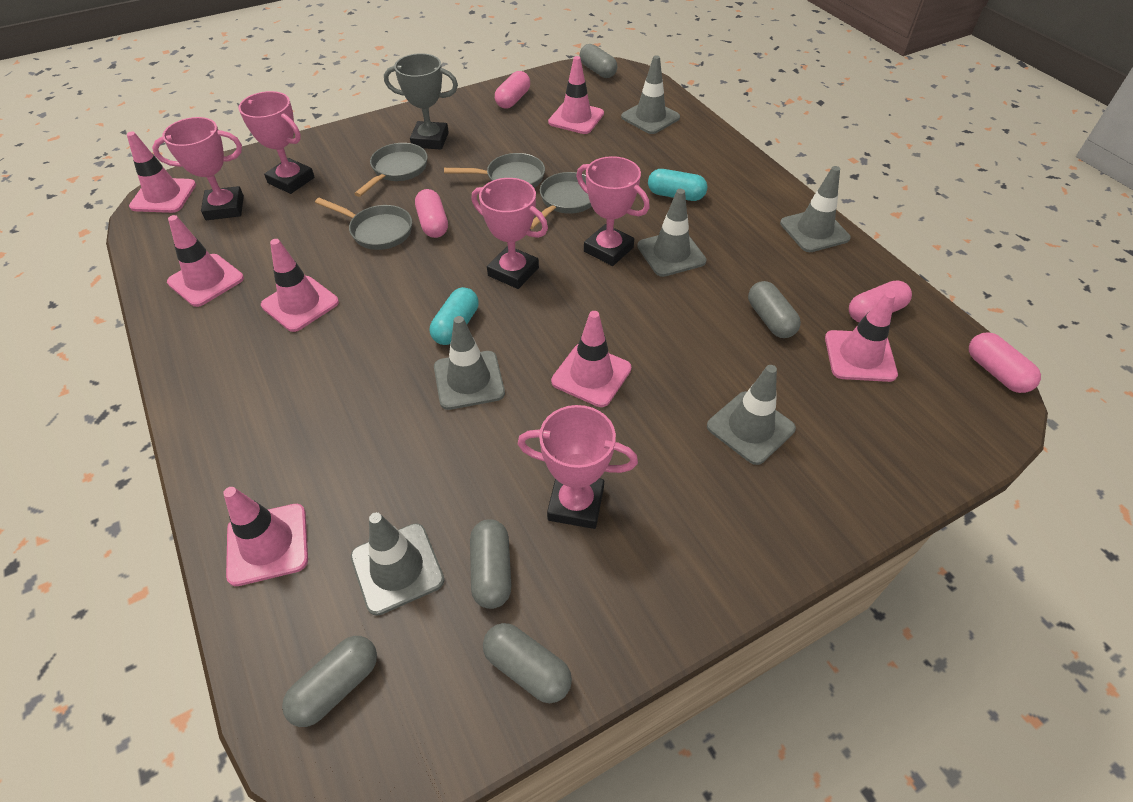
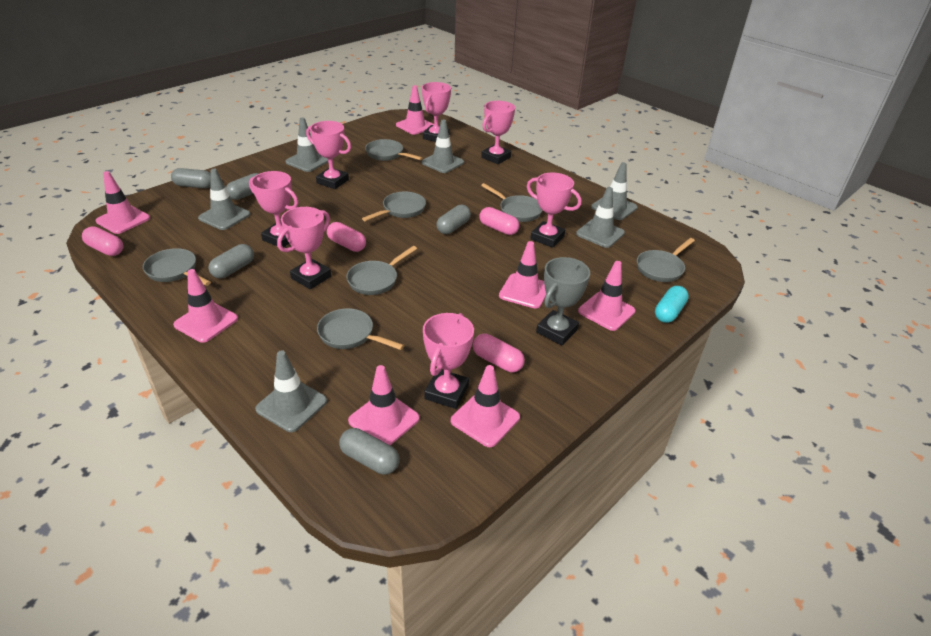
grey pan: [315,198,412,250] [354,143,428,197] [444,153,545,188] [530,172,592,229] = 4 -> [143,248,211,286] [317,308,404,350] [346,246,417,295] [362,191,426,221] [365,139,423,161] [481,183,543,222] [637,238,695,282] = 7
pink trophy: [152,117,244,220] [238,91,315,194] [471,178,548,289] [518,405,638,529] [576,156,650,266] = 5 -> [249,171,298,247] [277,207,331,289] [306,121,351,189] [422,82,451,142] [423,313,474,409] [481,101,515,164] [527,173,582,248] = 7
turquoise capsule: [430,287,479,345] [648,169,707,201] = 2 -> [655,286,689,323] = 1

